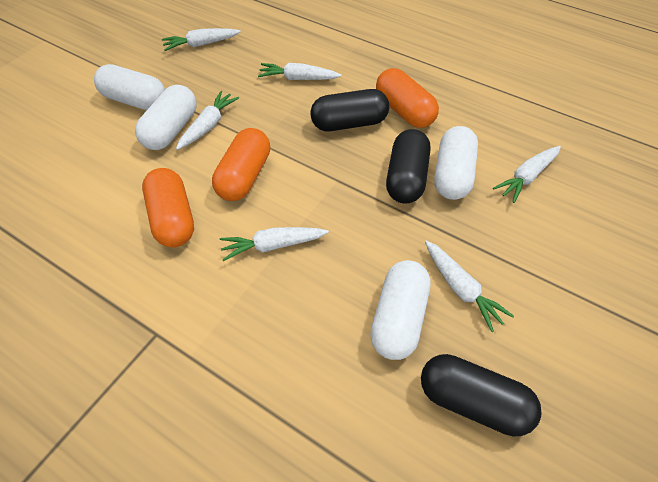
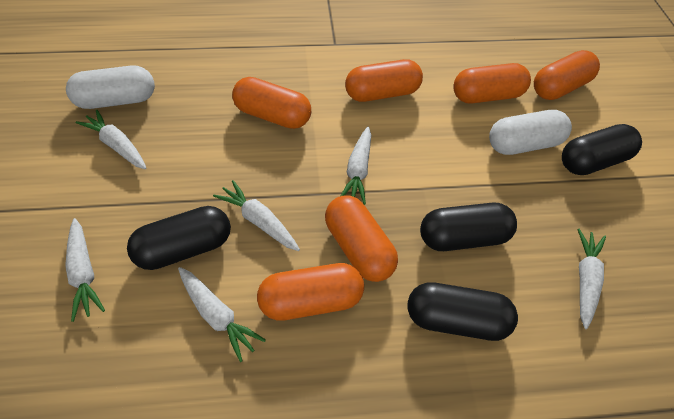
black capsule: [310,89,389,131] [386,129,430,204] [421,354,542,437] = 3 -> [127,206,231,270] [408,282,518,341] [420,202,517,251] [562,124,642,175] = 4
orange capsule: [142,168,194,247] [212,128,270,201] [376,68,439,128] = 3 -> [232,77,311,129] [257,263,364,321] [325,196,398,282] [345,59,423,102] [453,63,531,104] [534,50,600,100] = 6
white capsule: [94,64,165,110] [135,85,197,150] [370,260,431,360] [434,126,478,200] = 4 -> [66,65,155,109] [489,110,572,155] = 2

